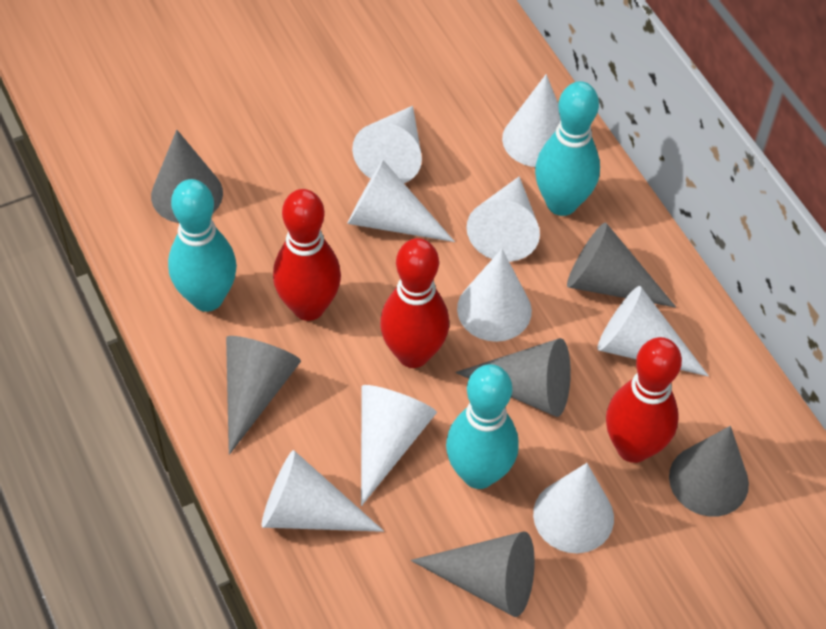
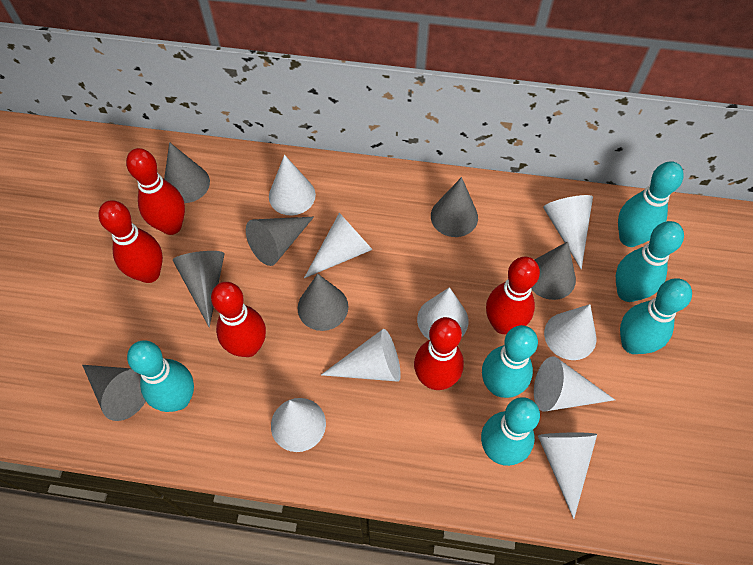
grey cone: [151,130,223,223] [226,336,301,455] [411,531,535,617] [455,338,571,417] [567,222,676,308] [669,426,749,517] = 6 -> [82,365,146,421] [164,142,210,203] [173,251,225,328] [246,217,314,266] [298,274,348,331] [431,177,478,237] [531,241,576,300] = 7
red bowling pin: [273,189,341,321] [380,238,449,368] [606,337,682,463] = 3 -> [98,200,163,283] [126,148,185,235] [211,282,266,357] [414,317,464,390] [486,256,540,334] = 5
turquoise bowling pin: [168,179,237,312] [446,364,519,489] [535,81,600,216] = 3 -> [127,340,194,412] [481,397,540,466] [482,325,538,398] [616,221,684,302] [618,161,684,247] [620,278,692,354] = 6

